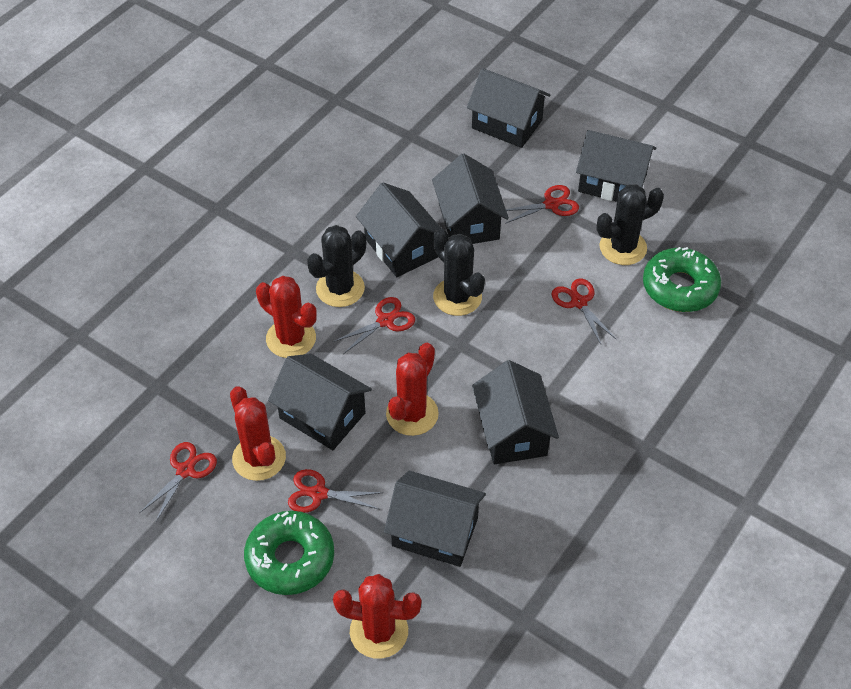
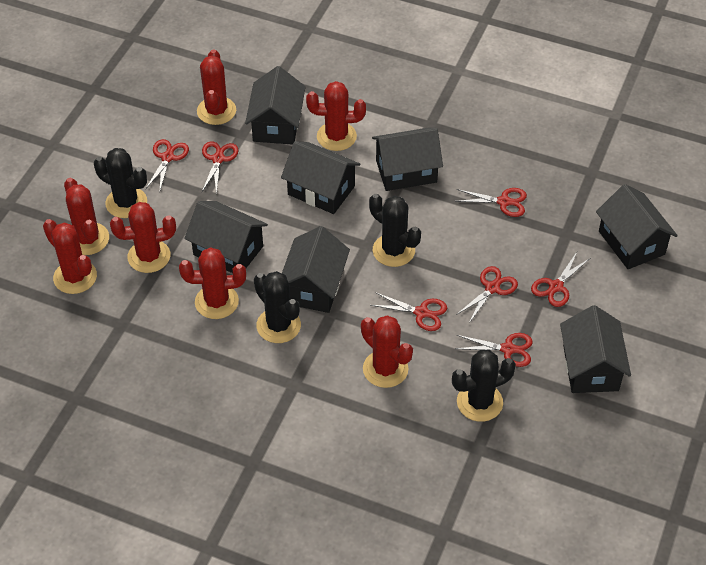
black cactus: [307,225,366,307] [433,228,485,316] [596,184,664,265] = 3 -> [94,148,147,218] [254,271,301,343] [369,194,421,267] [452,350,516,422] = 4
green donut: [244,511,334,595] [643,247,721,312] = 2 -> none = 0
red cactus: [230,386,286,481] [256,276,317,358] [333,574,421,659] [386,343,439,436] = 4 -> [43,219,97,294] [64,178,109,255] [110,202,176,273] [179,247,246,319] [197,49,236,125] [306,81,366,151] [361,315,413,388] = 7
red scissors: [139,442,217,523] [288,469,383,513] [333,297,415,354] [505,185,579,224] [552,279,617,344] = 5 -> [145,139,189,193] [202,141,239,194] [371,292,447,331] [455,188,527,217] [455,333,533,367] [456,266,518,323] [531,252,590,307] = 7

